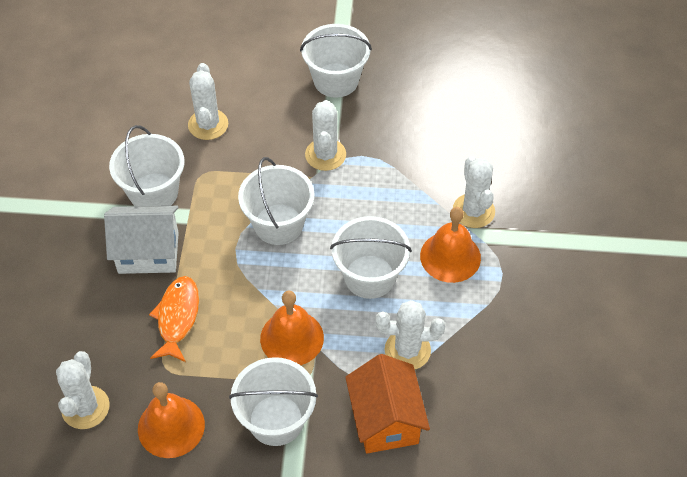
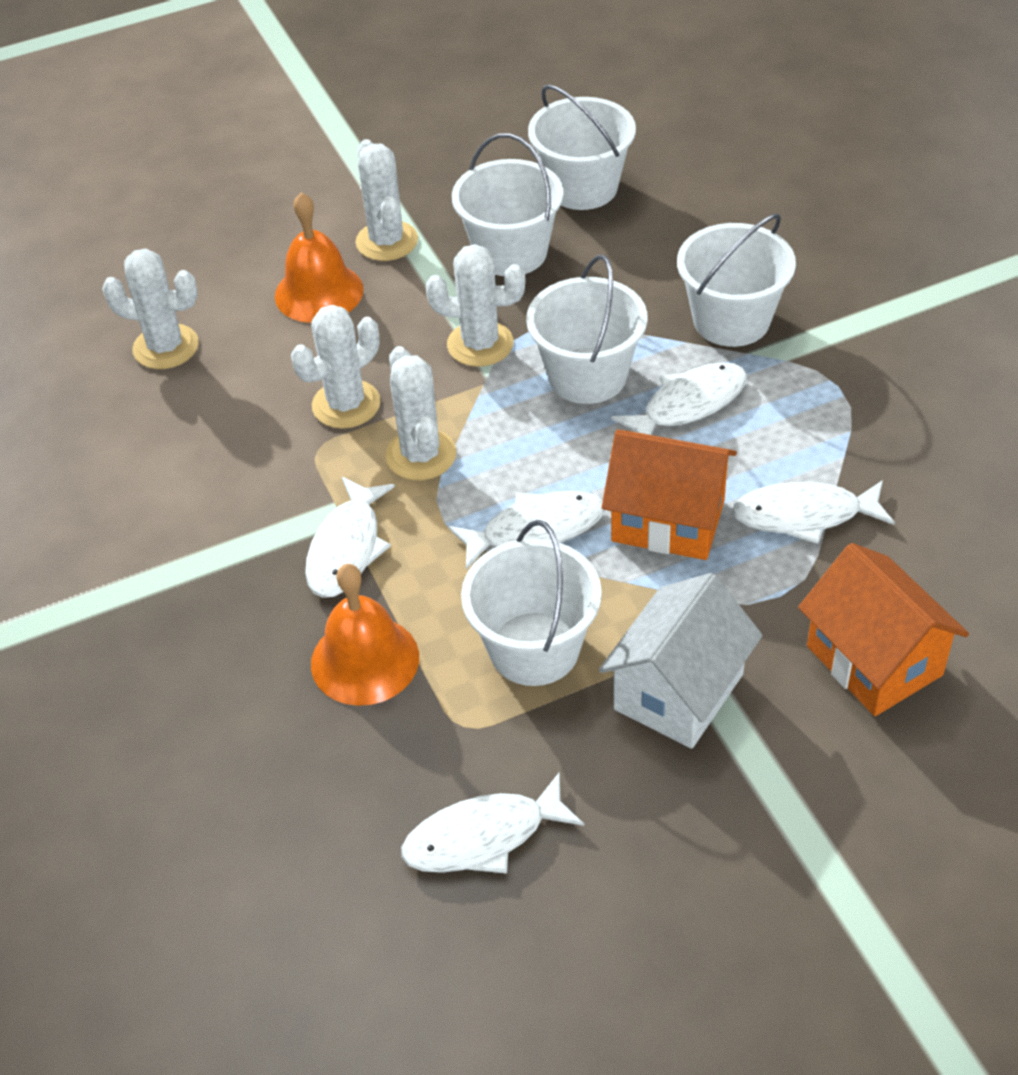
orange bell: [138,382,205,458] [260,291,324,365] [420,207,481,283] = 3 -> [275,192,363,323] [311,564,419,706] = 2
orange fish: [149,276,199,362] = 1 -> none = 0
orange house: [345,354,430,453] = 1 -> [602,429,737,560] [798,543,969,716] = 2
white fish: none = 0 -> [305,477,395,598] [401,772,584,874] [448,491,605,569] [611,362,747,435] [732,480,895,544] = 5

